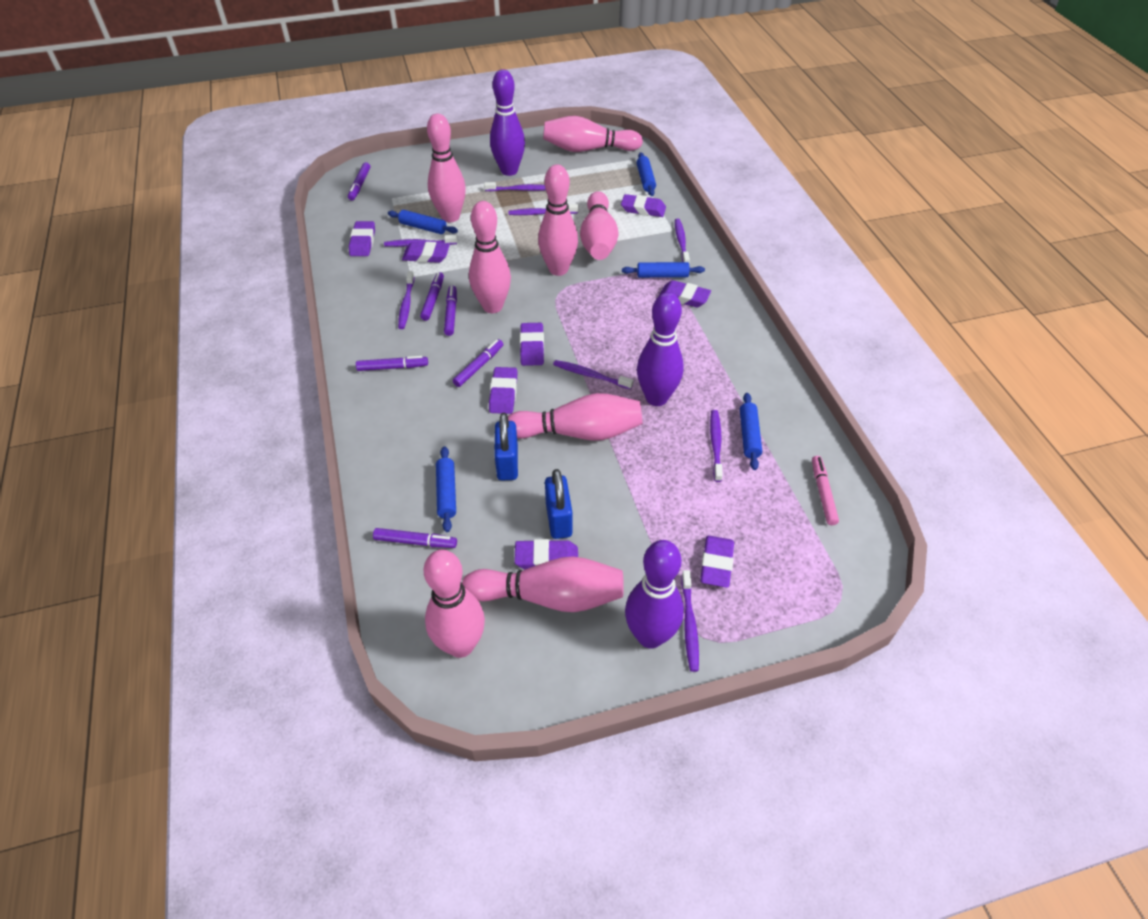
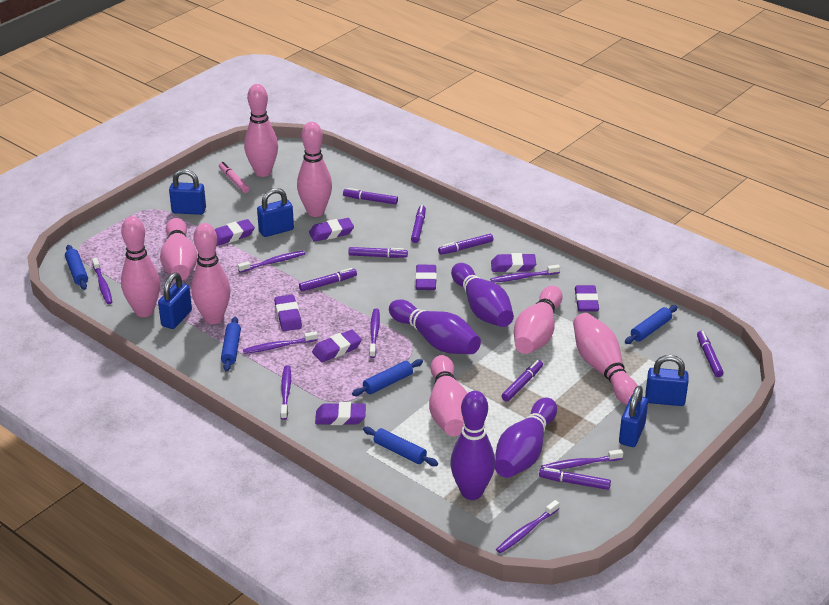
blue padlock: [494,413,518,480] [545,469,573,539] = 2 -> [158,273,192,329] [169,169,206,215] [257,188,294,237] [619,386,648,447] [645,355,689,406] = 5
purple bowling pin: [490,69,525,176] [625,540,684,649] [637,292,684,406] = 3 -> [389,299,481,354] [450,391,495,500] [451,263,514,327] [495,398,557,478] = 4
purple marker: [348,162,370,201] [356,356,428,371] [373,528,457,548] [420,272,444,321] [444,286,457,336] [453,339,503,387] = 6 -> [299,268,357,292] [343,188,398,204] [348,247,408,258] [411,205,426,243] [438,234,493,254] [501,360,543,402] [539,467,611,490] [697,331,723,377] = 8

